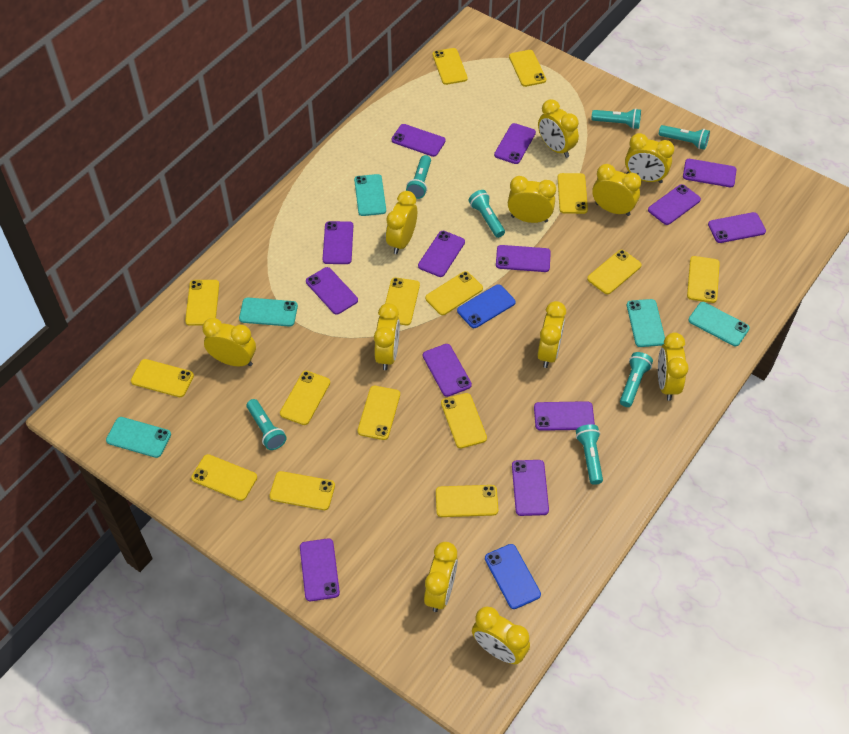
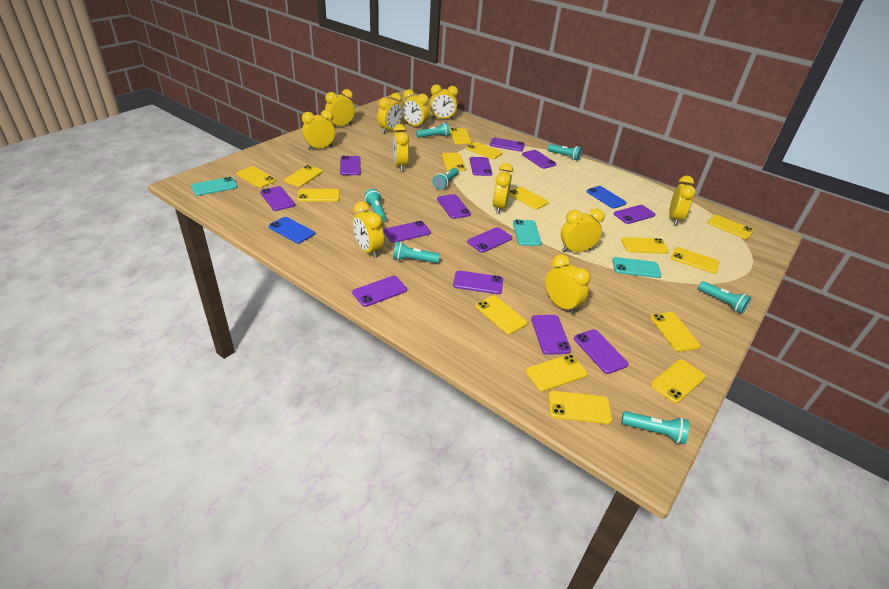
turquoise phone: [106,417,171,458] [239,298,298,327] [354,174,386,216] [627,299,665,347] [688,302,750,346] = 5 -> [191,177,238,196] [513,220,542,246] [612,257,661,278] = 3

